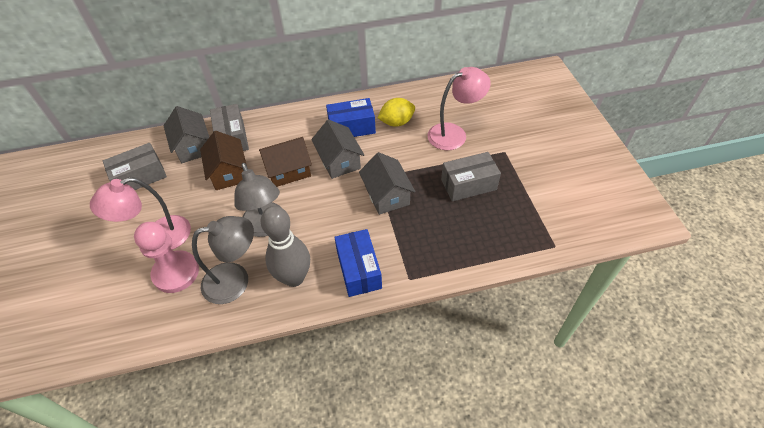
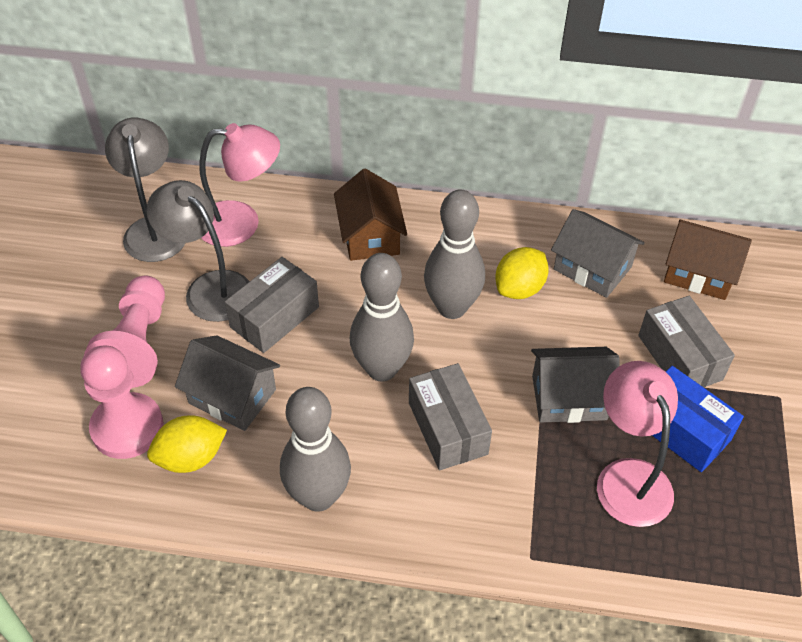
blue box: [326,98,376,137] [334,229,382,297] = 2 -> [652,366,744,472] = 1
grey bowling pin: [261,206,310,287] = 1 -> [280,387,351,512] [350,253,414,382] [424,190,485,319] = 3
pink pawn: [134,222,199,293] = 1 -> [80,346,164,459] [84,275,165,388] = 2
yellow lemon: [377,98,415,127] = 1 -> [147,415,227,473] [495,247,549,299] = 2

